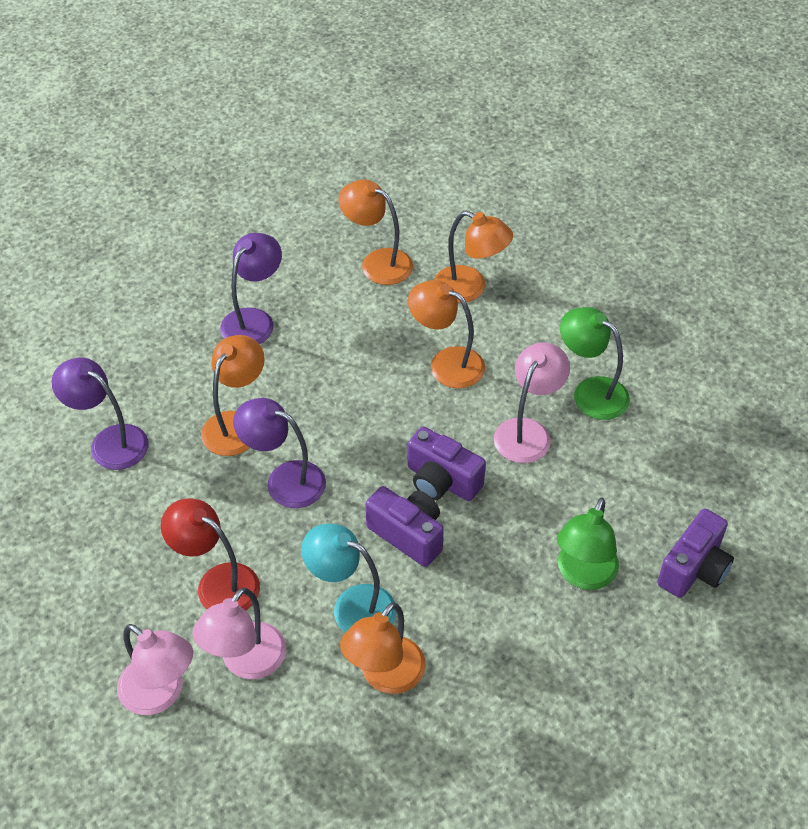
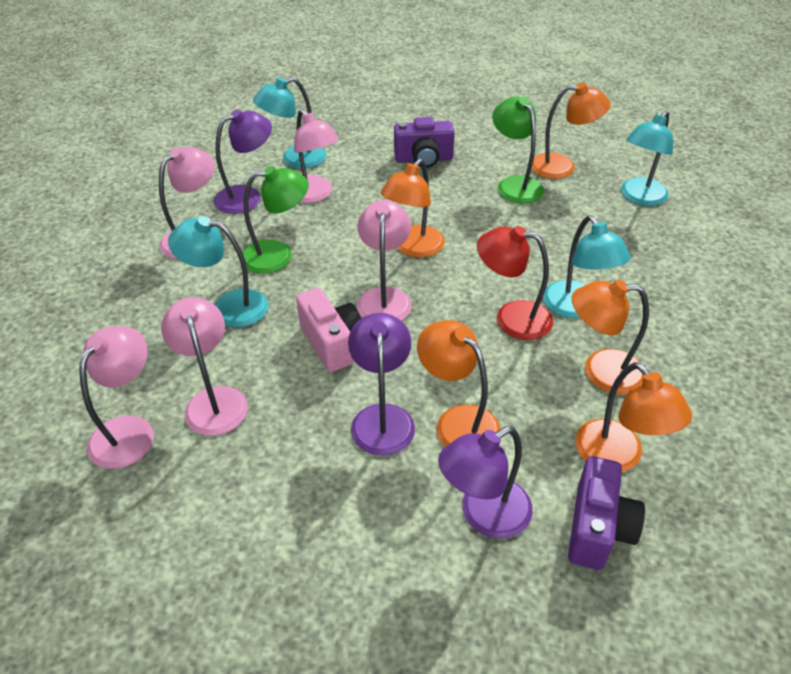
pink camera: none = 0 -> [296,288,361,372] = 1
pink lamp: [117,624,193,715] [192,588,286,679] [494,342,570,463] = 3 -> [79,326,154,469] [159,147,215,259] [161,297,248,436] [294,109,339,203] [357,200,412,321] = 5
purple camera: [365,486,444,567] [408,426,486,501] [657,509,734,598] = 3 -> [394,117,455,168] [568,456,645,570] = 2
turquoise lamp: [301,524,396,633] = 1 -> [168,216,269,327] [253,77,326,169] [543,215,631,318] [621,111,673,206] = 4

